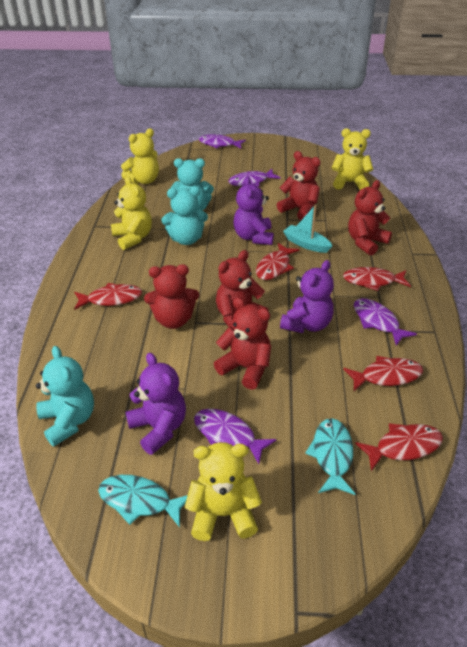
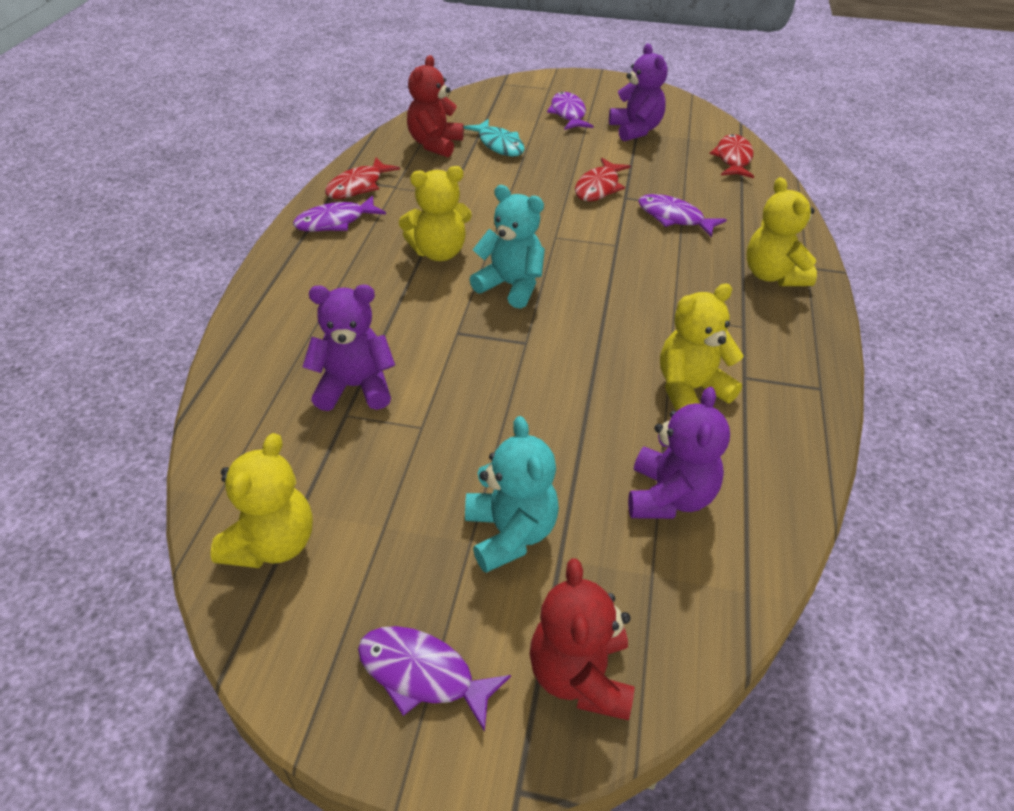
red fish: [74,283,142,310] [256,243,300,280] [343,267,411,291] [343,356,423,391] [355,423,443,471] = 5 -> [325,158,400,199] [575,158,631,201] [710,134,754,178] = 3
red teddy bear: [144,264,199,329] [214,297,271,390] [216,250,269,328] [277,151,321,220] [348,180,392,255] = 5 -> [407,55,464,157] [530,559,635,720] = 2
turquoise boat: [283,205,332,253] = 1 -> none = 0
turquoise fish: [98,475,188,528] [305,418,355,495] = 2 -> [464,119,525,157] = 1
turquoise teddy bear: [36,346,94,446] [161,186,208,245] [171,158,214,210] = 3 -> [465,416,559,573] [470,185,545,309] = 2

